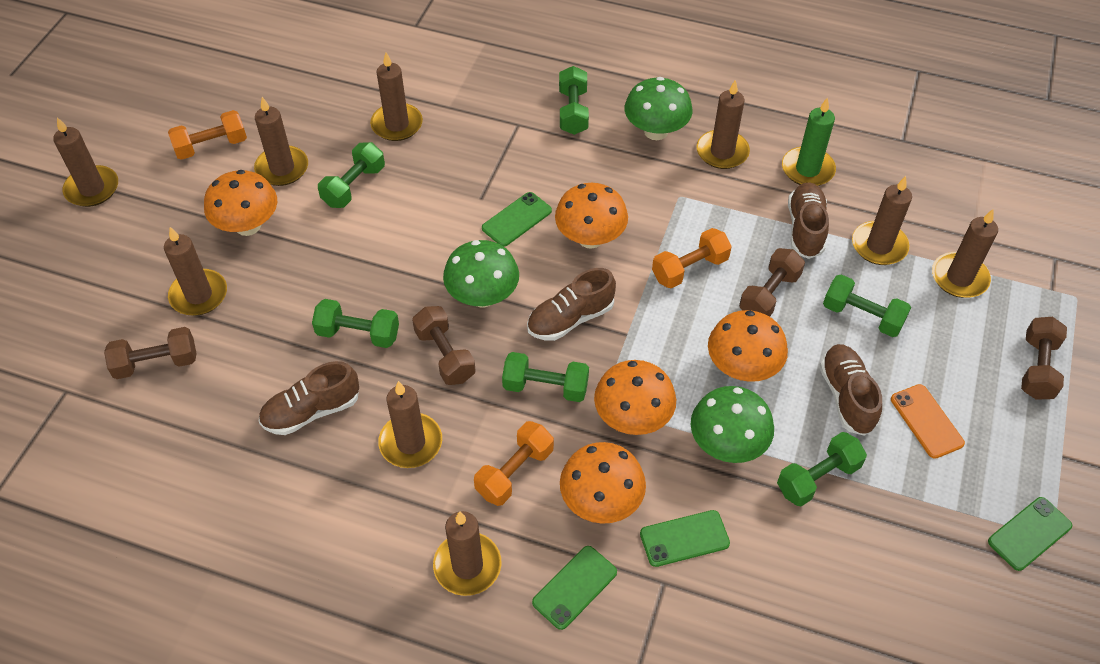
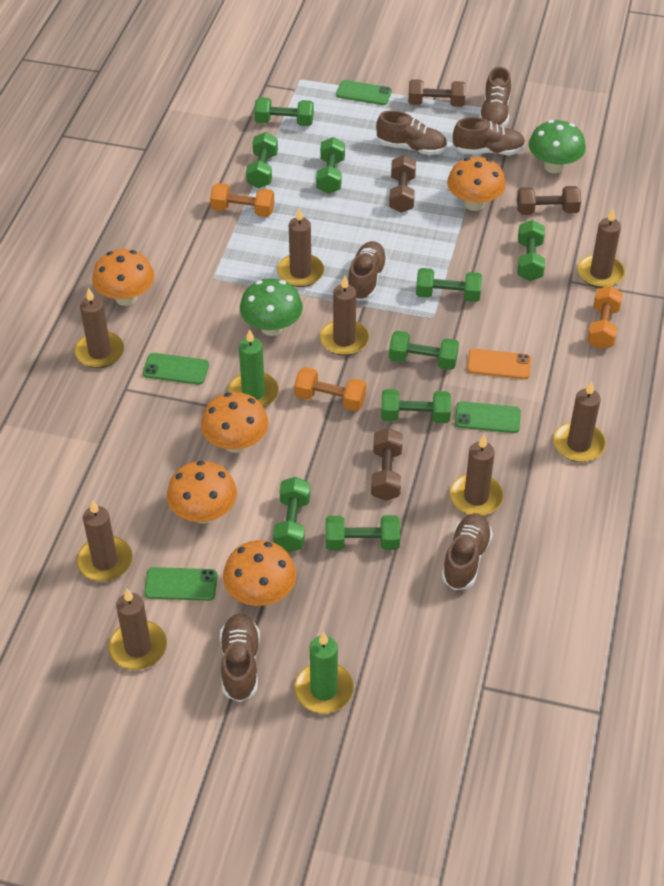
brown candle: [53,117,118,207] [164,227,227,316] [254,97,308,186] [370,52,423,141] [378,381,442,468] [433,511,501,596] [696,80,750,169] [852,176,912,265] [932,209,998,298] = 9 -> [74,288,124,368] [76,500,133,581] [108,589,167,670] [277,208,324,287] [320,276,369,356] [450,435,504,515] [553,381,606,462] [578,209,625,288] = 8
brown shoe: [259,361,359,435] [527,268,616,341] [788,182,829,259] [820,344,882,436] = 4 -> [220,614,260,702] [348,241,388,301] [376,110,447,155] [442,513,493,590] [453,117,526,155] [479,67,511,127] = 6
green candle: [782,97,836,186] = 1 -> [228,329,279,408] [294,632,354,713] = 2
green dumbbell: [312,299,399,348] [318,142,385,208] [502,352,589,402] [559,66,589,135] [777,432,867,506] [823,274,911,337] = 6 -> [246,132,278,188] [254,97,314,126] [273,477,310,552] [316,137,345,194] [326,515,400,550] [381,389,451,423] [389,331,459,370] [416,268,482,302] [518,220,545,281] = 9
green mushroom: [443,240,519,308] [625,77,693,140] [690,386,774,463] = 3 -> [240,278,303,336] [528,120,586,173] = 2

